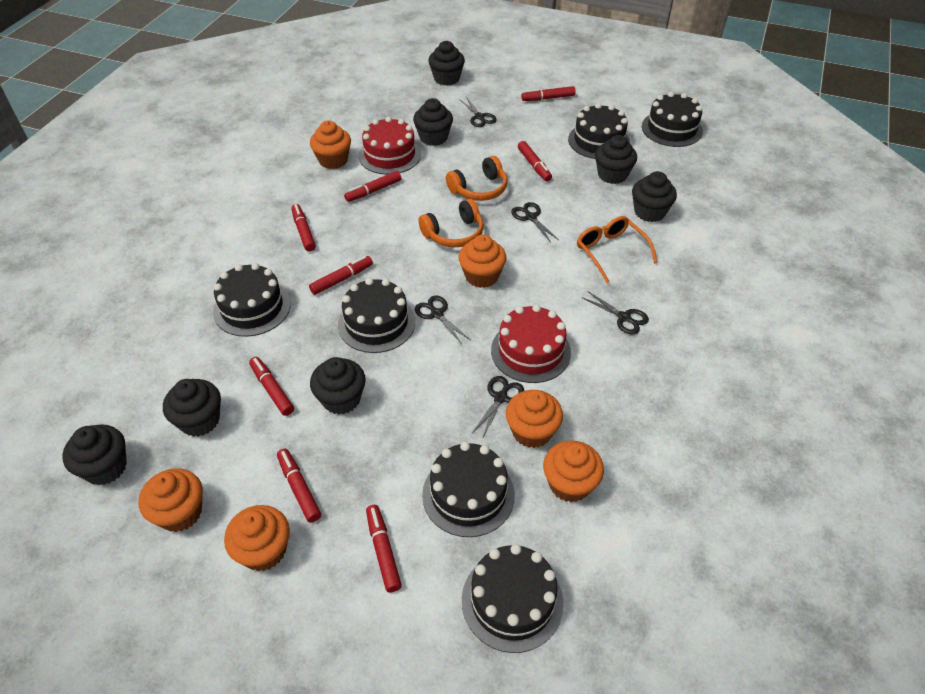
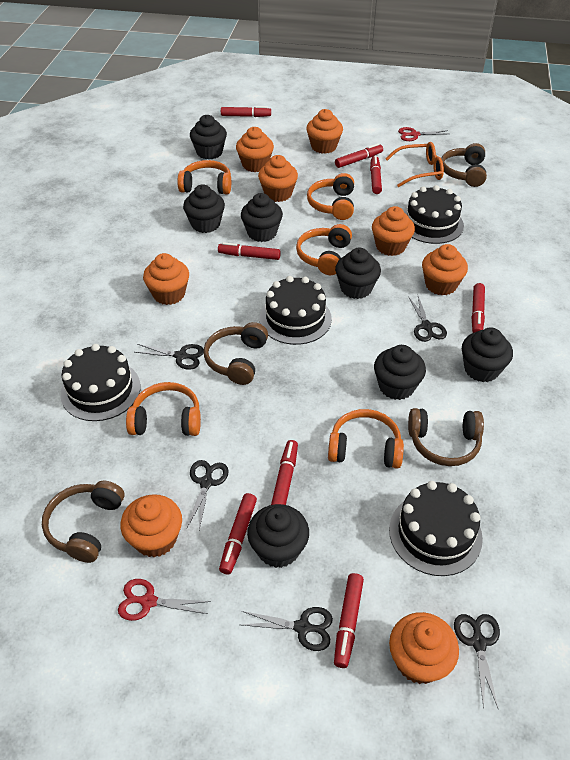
black cake: [213,263,291,337] [338,278,415,353] [422,442,515,537] [462,544,564,653] [568,103,630,159] [642,92,703,147] = 6 -> [60,344,141,421] [259,276,332,345] [389,481,483,576] [404,185,464,244] = 4
brown headphones: none = 0 -> [42,481,125,563] [203,322,268,385] [408,408,484,466] [441,143,487,187] = 4
orange cupcake: [138,468,203,532] [224,505,290,571] [310,120,351,169] [458,235,506,288] [506,390,563,448] [543,441,604,502] = 6 -> [120,494,182,558] [143,253,189,305] [236,127,274,172] [258,155,298,202] [306,109,343,154] [372,206,415,256] [389,612,459,684] [422,244,468,296] = 8
orange headphones: [419,199,484,247] [446,156,508,201] = 2 -> [126,382,201,436] [177,160,231,194] [296,224,352,275] [307,173,354,220] [328,409,404,469] = 5
red cake: [359,117,421,175] [491,305,571,383] = 2 -> none = 0
red scissors: none = 0 -> [118,579,211,621] [398,127,448,141] = 2

